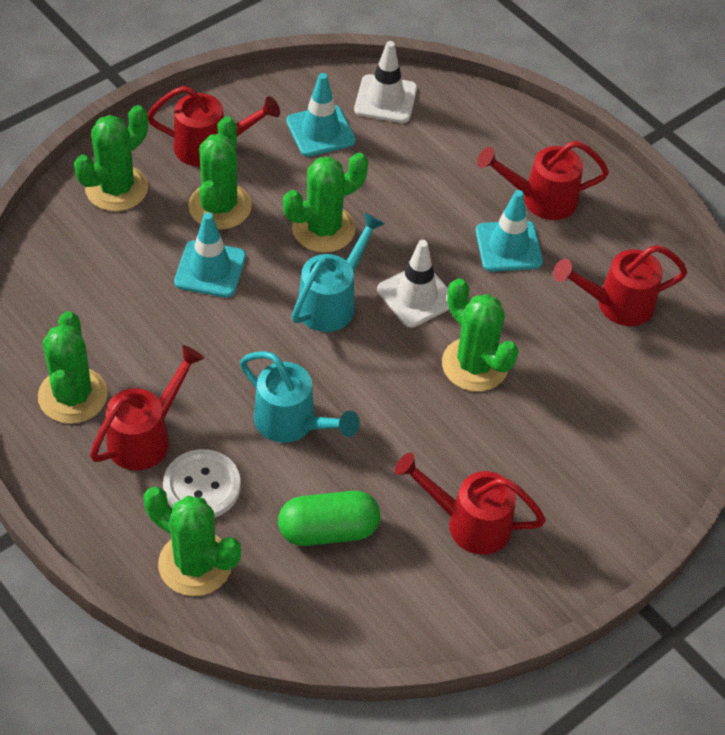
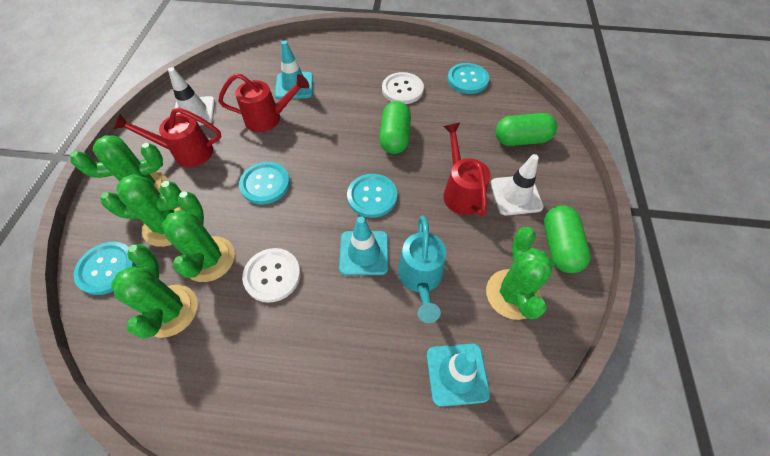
green cactus: [38,311,108,424] [74,105,148,211] [144,487,241,596] [188,116,252,230] [283,152,368,253] [442,278,519,392] = 6 -> [70,135,168,194] [101,174,184,247] [111,244,198,338] [162,191,235,282] [486,227,553,320] = 5
green capsule: [278,491,380,546] = 1 -> [379,101,411,154] [495,113,557,146] [544,205,591,273] = 3
red watering can: [90,345,204,471] [148,86,280,167] [395,453,546,555] [477,141,609,220] [553,245,688,326] = 5 -> [114,107,221,167] [218,73,309,132] [443,123,491,216] = 3
turquoise button: none = 0 -> [74,242,136,295] [239,162,290,205] [347,174,397,218] [447,63,489,94] = 4
turquoise watering can: [240,351,360,443] [292,212,385,332] = 2 -> [398,216,446,323] = 1
white button: [163,449,241,517] = 1 -> [242,248,301,303] [382,72,424,104] = 2

